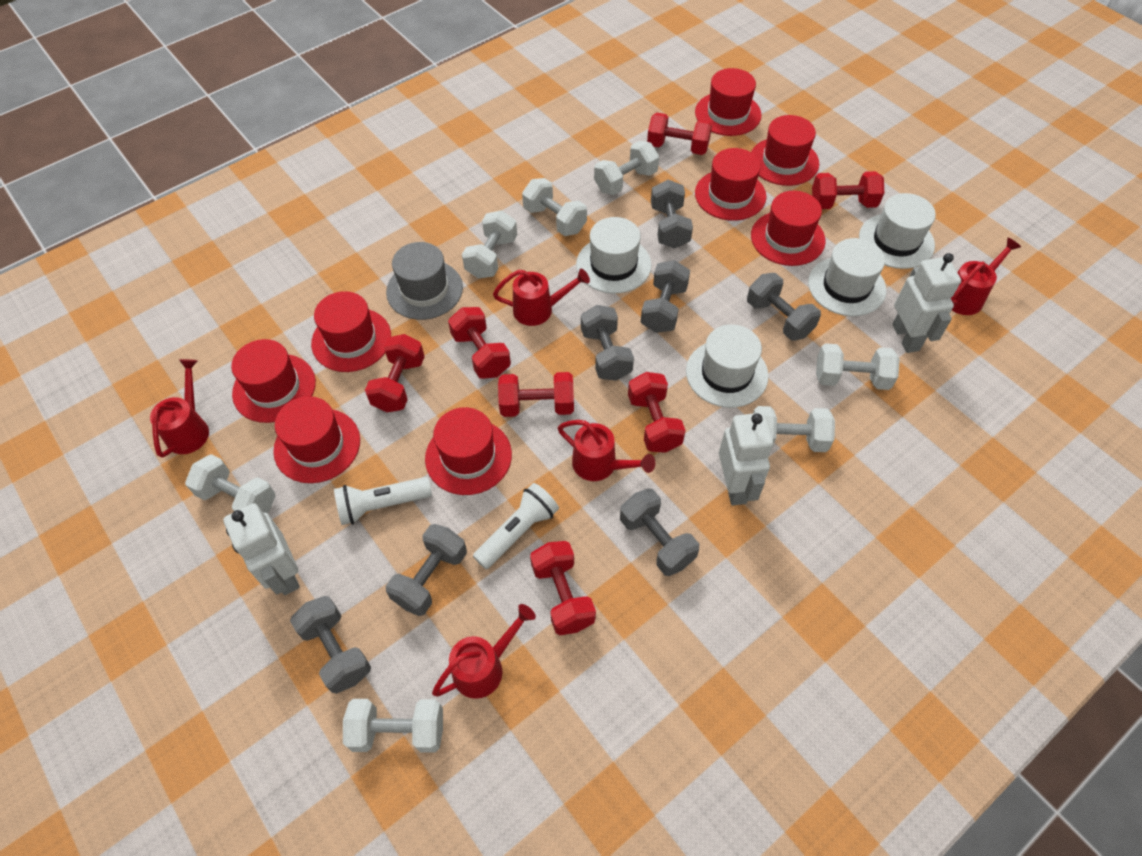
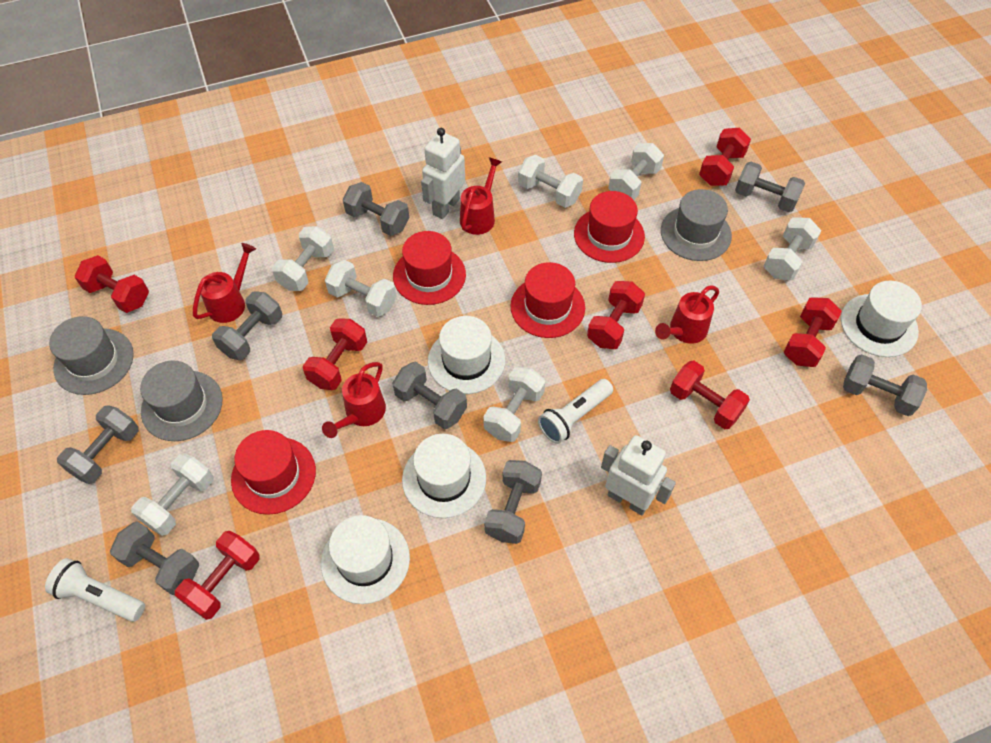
grey dumbbell: [290,596,371,694] [386,524,467,616] [581,305,634,381] [620,489,699,576] [641,260,690,333] [651,179,693,249] [747,273,821,341] = 7 -> [57,405,139,484] [110,521,199,595] [212,291,282,360] [343,182,409,236] [393,362,467,429] [484,460,542,544] [735,162,805,212] [843,354,927,416] = 8
grey hat: [386,242,463,320] = 1 -> [49,316,134,395] [140,360,223,441] [661,189,732,261] = 3
red hat: [231,339,316,423] [273,396,360,483] [311,291,391,372] [425,407,512,495] [695,68,762,136] [695,148,766,221] [751,115,819,186] [751,191,826,266] = 8 -> [231,430,316,515] [393,231,466,305] [511,262,585,338] [574,191,645,263] = 4
red watering can: [150,359,209,458] [432,604,536,699] [493,269,590,326] [558,420,655,481] [951,238,1021,315] = 5 -> [193,243,256,323] [322,362,386,438] [460,157,502,235] [655,285,719,344] = 4
white robot: [223,503,300,595] [719,413,773,506] [892,253,961,353] = 3 -> [421,128,465,219] [601,435,676,515] = 2

